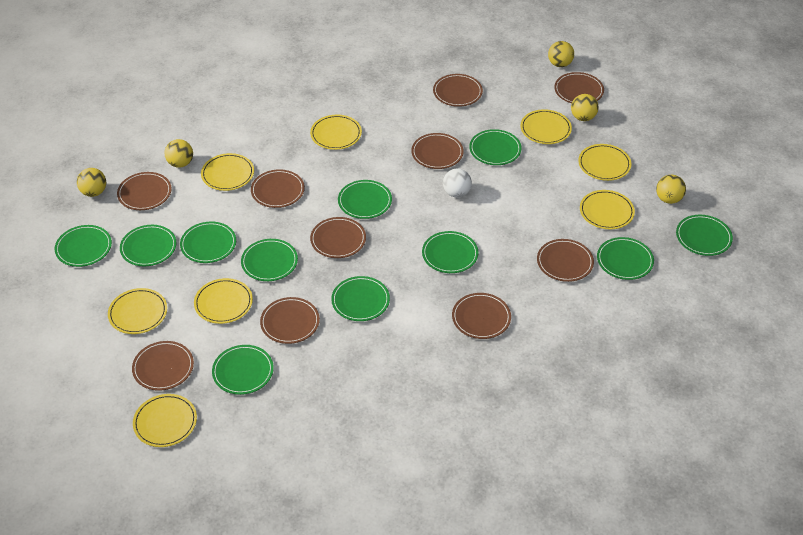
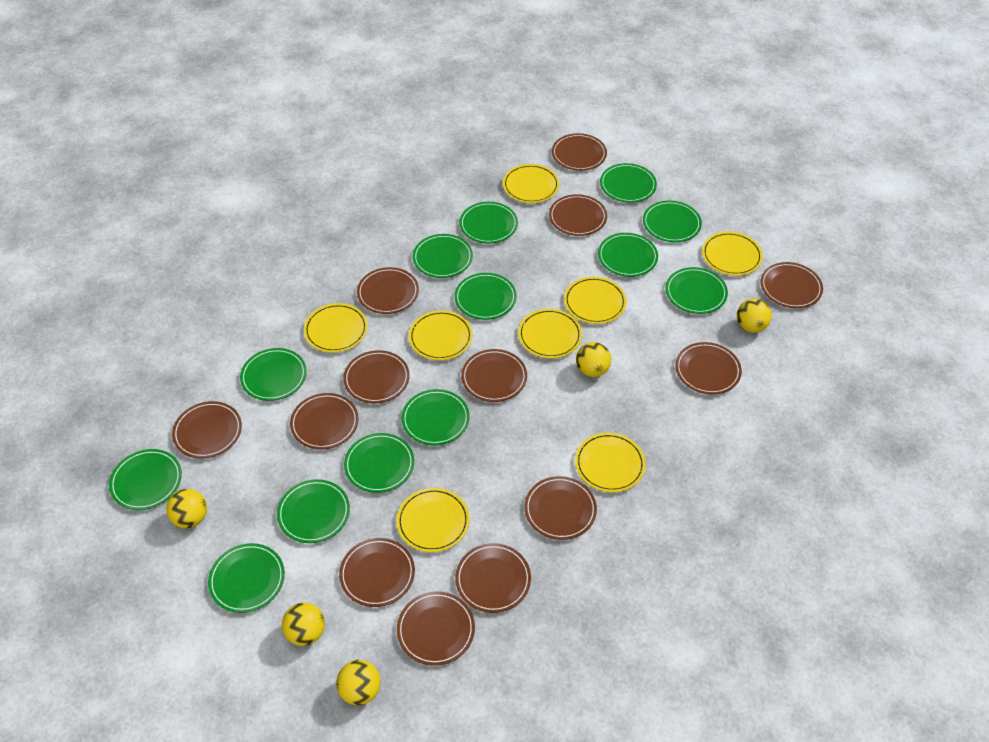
brown plate: [117,172,172,210] [132,341,194,391] [251,169,305,208] [260,297,320,344] [310,217,366,258] [411,133,464,169] [433,74,483,107] [452,293,511,339] [537,239,594,282] [554,72,604,103] = 10 -> [172,401,242,458] [290,393,359,449] [339,538,415,607] [343,350,410,403] [357,267,419,314] [397,592,475,666] [455,543,531,613] [461,349,527,402] [524,476,597,540] [549,194,607,236] [552,133,607,171] [675,342,742,395] [761,262,823,308] = 13
green plate: [55,225,112,267] [120,225,177,266] [180,222,236,263] [212,345,274,395] [241,239,298,281] [331,276,390,321] [338,180,392,219] [422,231,479,273] [469,129,522,165] [597,237,654,280] [676,215,733,256] = 11 -> [109,449,182,510] [208,543,285,613] [240,348,307,401] [277,479,350,543] [344,433,414,493] [402,389,469,445] [413,234,473,278] [455,273,517,320] [459,202,518,244] [598,233,658,277] [600,163,657,203] [643,201,702,242] [666,267,728,314] = 13
white ball: [443,169,472,198] = 1 -> none = 0

